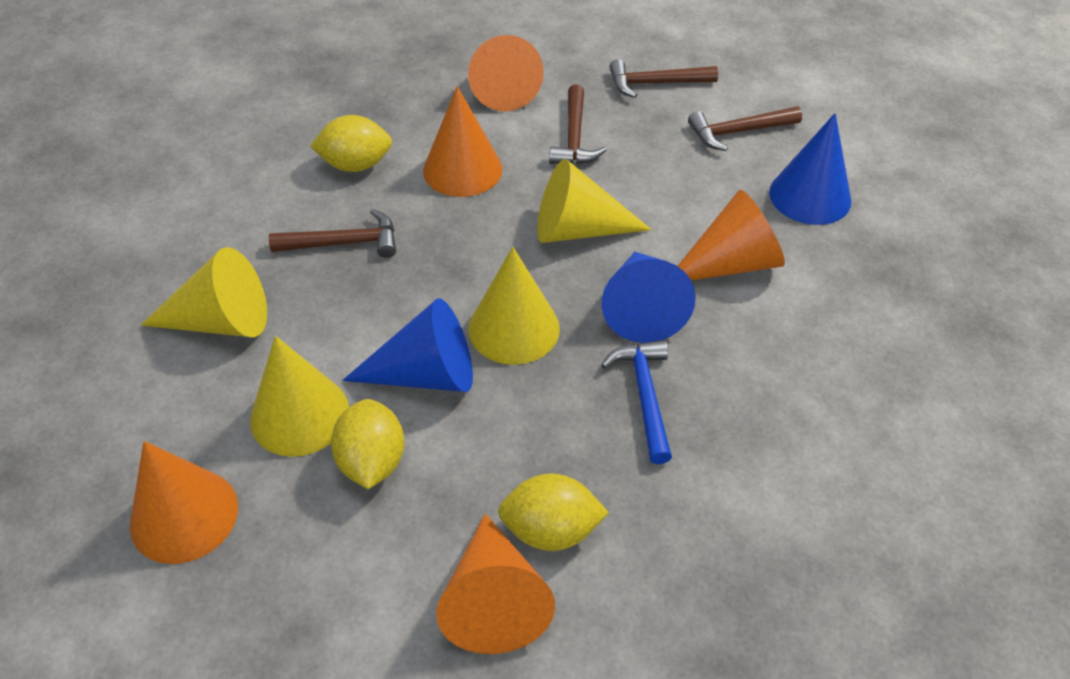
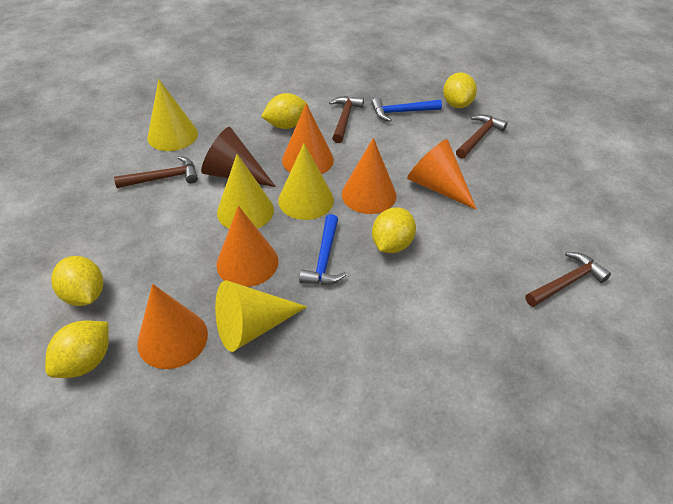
blue cone: [342,299,473,392] [601,252,696,343] [769,113,851,225] = 3 -> none = 0
blue hammer: [601,340,672,464] = 1 -> [299,214,347,285] [371,98,442,122] = 2
brown cone: none = 0 -> [201,127,276,187] = 1
yellow lemon: [310,115,392,172] [331,399,405,489] [498,473,609,551] = 3 -> [45,320,109,378] [51,256,103,306] [261,93,309,129] [372,207,416,253] [443,72,477,108] = 5

